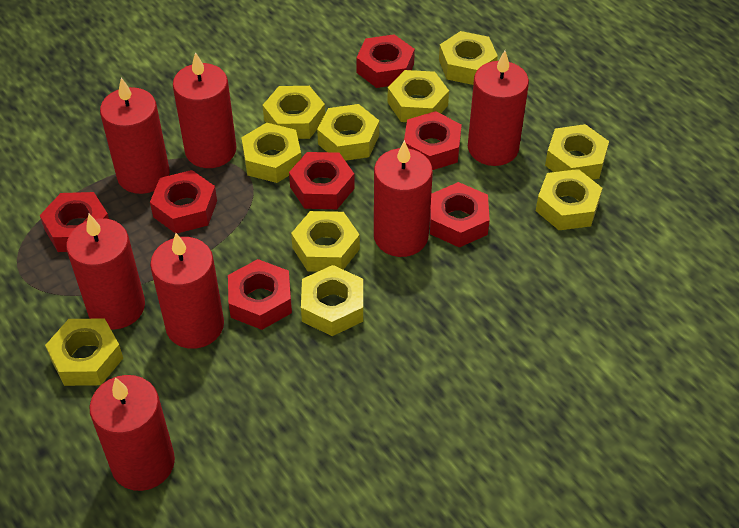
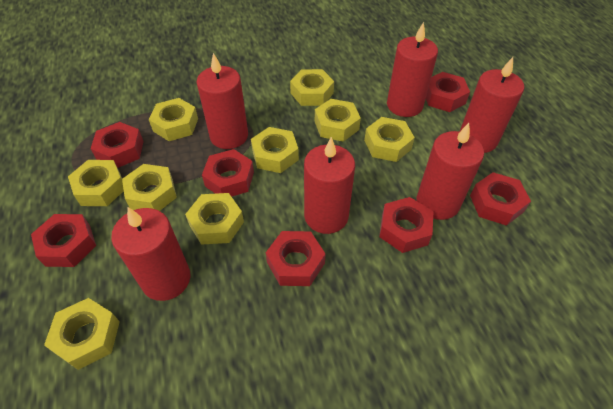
red candle: [66,214,145,330] [89,375,175,491] [100,77,170,194] [150,233,224,349] [173,52,236,168] [374,140,433,257] [468,51,529,166] = 7 -> [111,207,191,301] [196,53,248,149] [304,137,355,234] [387,22,438,117] [417,123,484,220] [460,57,524,153] = 6
yellow nut: [45,318,123,386] [241,123,301,183] [263,86,325,139] [291,211,360,272] [301,265,363,336] [317,104,379,161] [387,70,449,122] [439,31,498,85] [536,169,602,230] [545,124,609,180] = 10 -> [44,298,120,370] [68,160,124,206] [122,164,177,211] [149,98,198,141] [185,193,244,245] [251,127,299,173] [290,69,334,106] [315,99,361,142] [364,117,415,162] = 9

